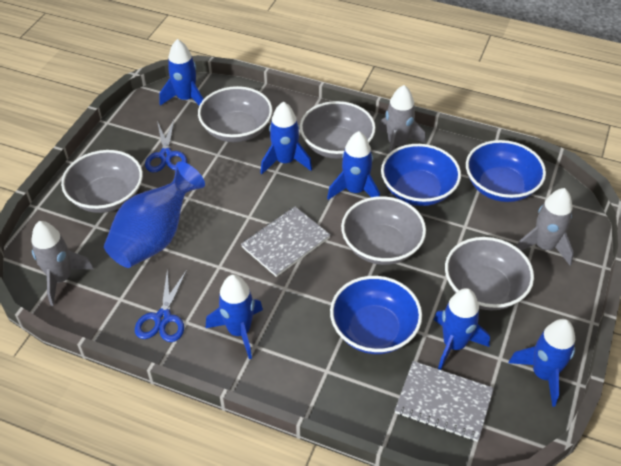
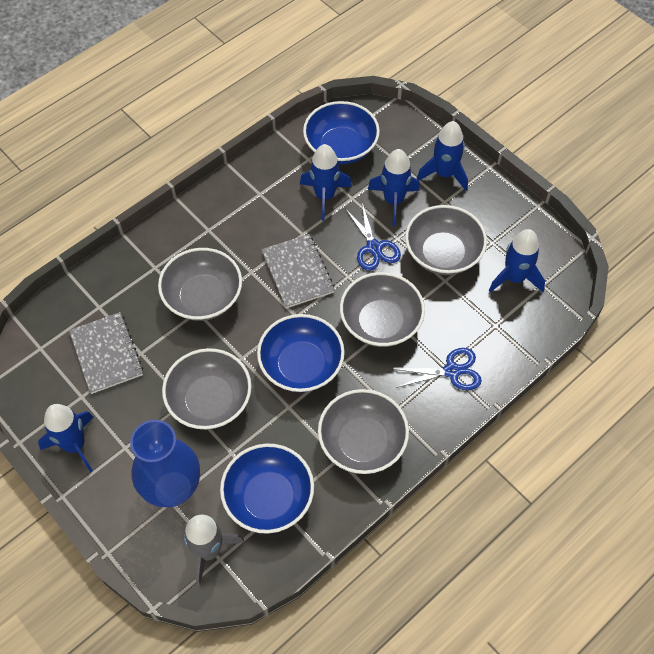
blue rocket: [159,39,204,106] [206,274,263,359] [260,102,312,174] [327,131,380,200] [434,288,490,370] [508,319,575,407] = 6 -> [38,404,94,472] [300,144,352,221] [368,149,420,225] [417,121,468,191] [489,229,545,292] = 5
grey rocket: [31,221,94,306] [378,85,426,154] [517,188,574,266] = 3 -> [183,515,244,587] = 1

